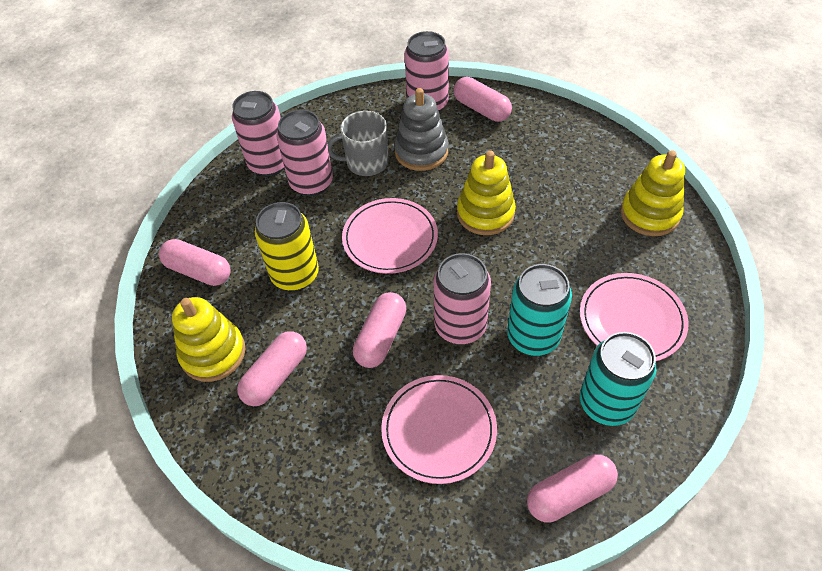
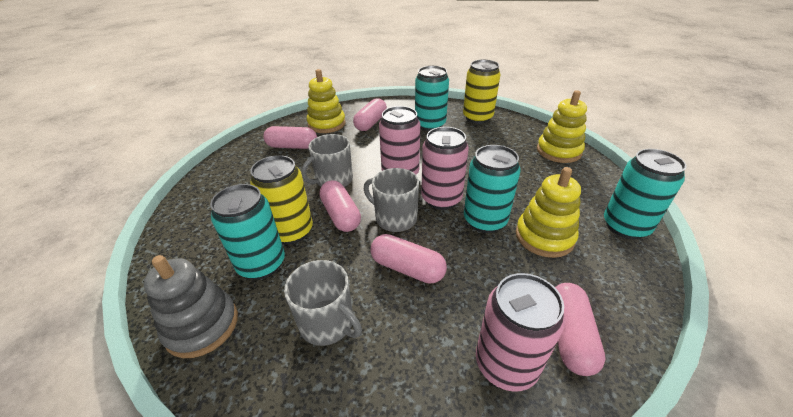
grey mug: [327,111,389,176] = 1 -> [284,260,362,346] [301,134,353,187] [364,168,419,232] = 3
pink can: [232,91,284,177] [277,110,333,196] [405,31,449,112] [433,253,491,344] = 4 -> [379,106,420,175] [421,127,469,210] [476,273,565,392] = 3
pink plate: [342,198,438,274] [381,375,497,484] [580,273,689,361] = 3 -> none = 0
turquoise can: [507,264,572,356] [580,332,657,426] = 2 -> [210,184,285,280] [415,66,449,131] [464,145,520,233] [604,149,687,239] = 4
yellow can: [255,202,319,291] = 1 -> [250,155,313,245] [463,60,501,124] = 2

